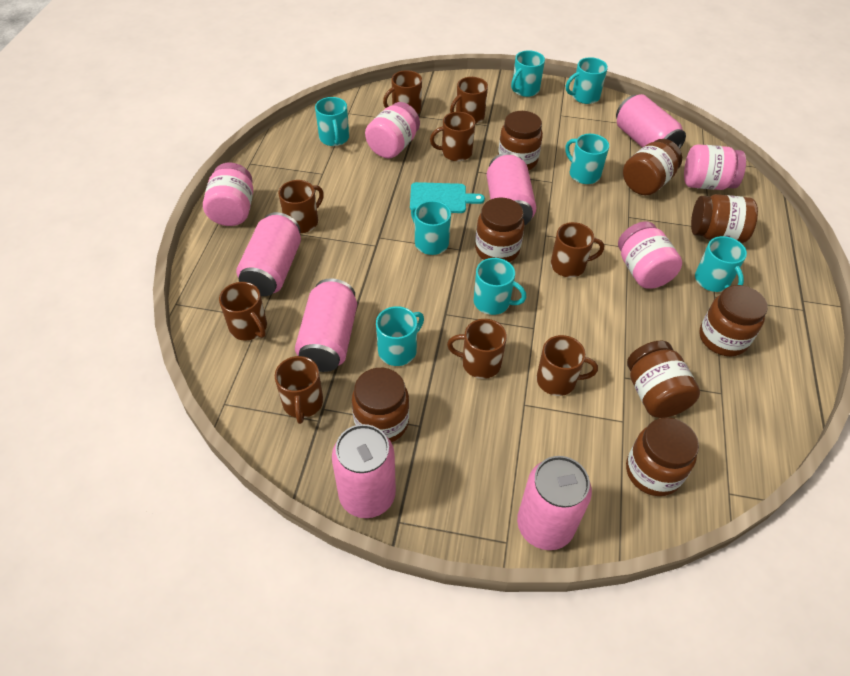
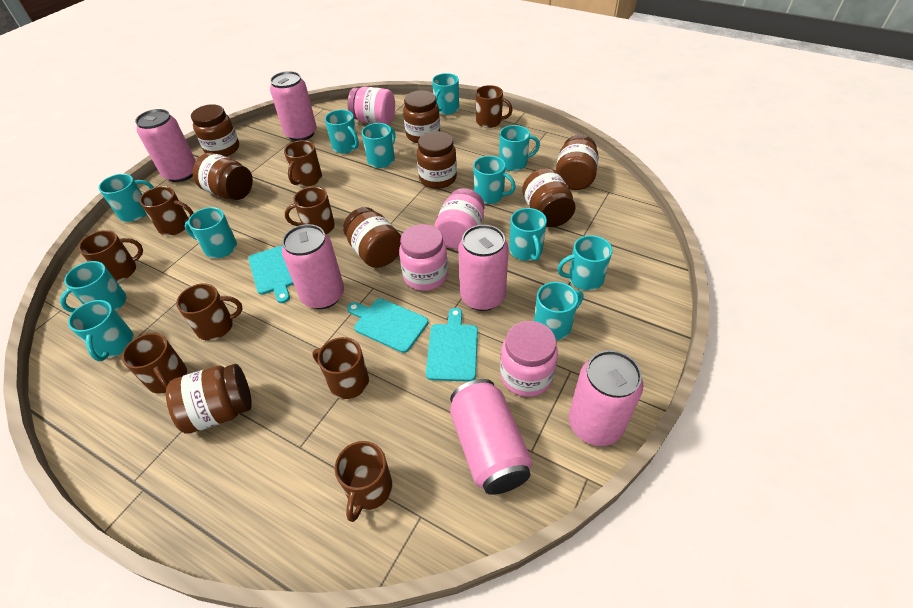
turquoise cutting board: [410,182,485,213] = 1 -> [248,245,294,303] [347,298,428,353] [426,308,478,382] = 3
turquoise mug: [315,97,349,146] [376,306,424,366] [411,201,451,255] [474,258,527,315] [511,50,545,97] [565,134,609,184] [566,57,608,104] [695,236,747,292] = 8 -> [60,261,126,312] [68,300,134,361] [99,174,154,222] [185,207,237,258] [325,110,359,154] [362,123,395,168] [432,73,459,115] [473,156,516,204] [499,125,540,171] [509,208,547,261] [534,282,583,340] [558,235,612,291] = 12

